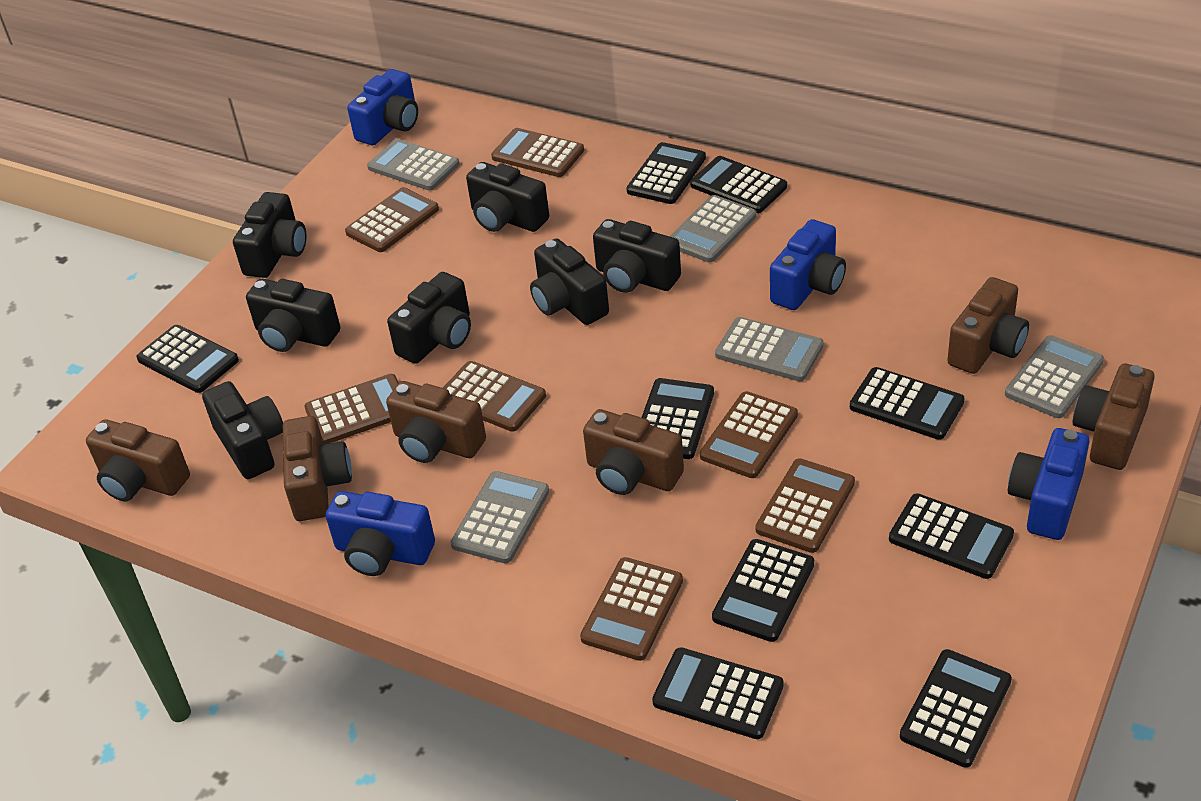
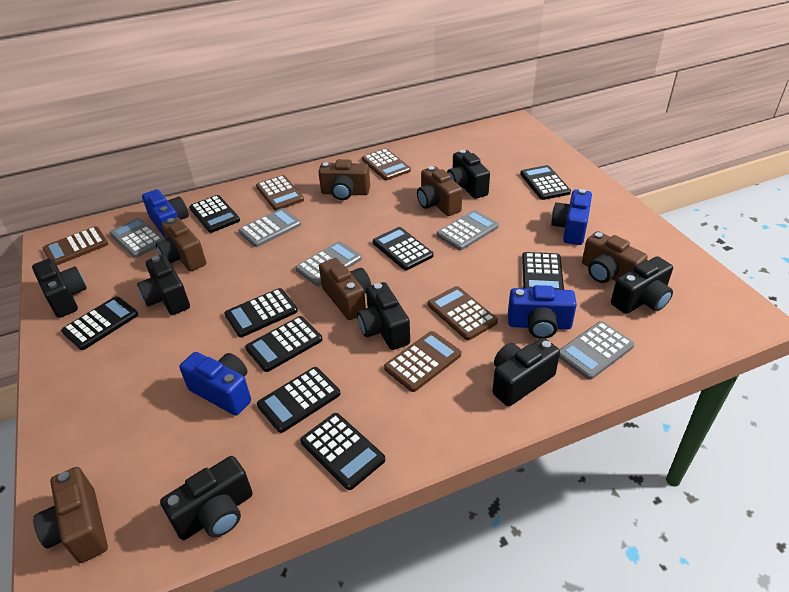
brown calculator: [304,374,399,444] [345,187,439,252] [443,361,546,432] [491,128,584,177] [580,557,683,661] [700,391,798,478] [755,458,855,553] = 7 -> [42,226,108,265] [256,175,304,211] [362,148,411,180] [384,331,461,392] [428,286,498,340] = 5

